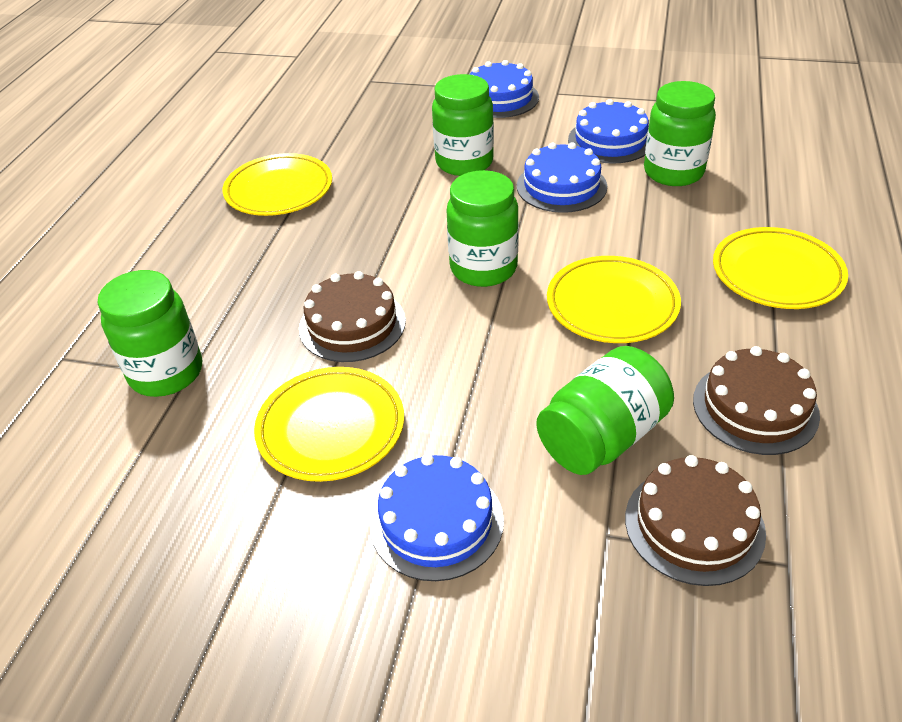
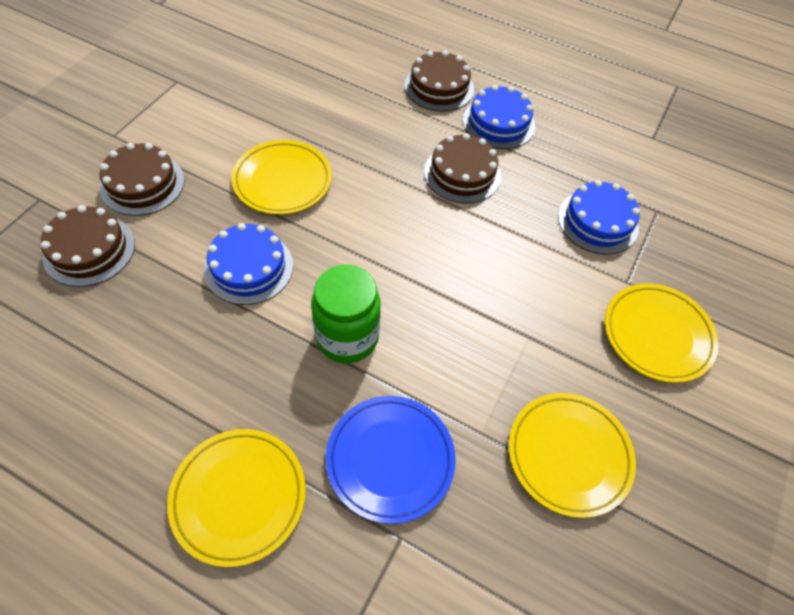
blue cake: [370,454,504,581] [469,60,539,118] [517,142,607,213] [568,99,649,164] = 4 -> [204,223,293,305] [463,85,535,149] [558,180,640,255] = 3
blue plate: none = 0 -> [326,396,455,524] = 1
brown cake: [299,271,406,362] [625,455,766,586] [693,346,820,455] = 3 -> [41,205,135,287] [100,143,185,216] [404,50,474,111] [424,133,501,203] = 4
green jar: [97,270,202,397] [432,74,494,176] [446,170,519,287] [536,346,674,475] [644,81,716,186] = 5 -> [311,265,381,363] = 1

